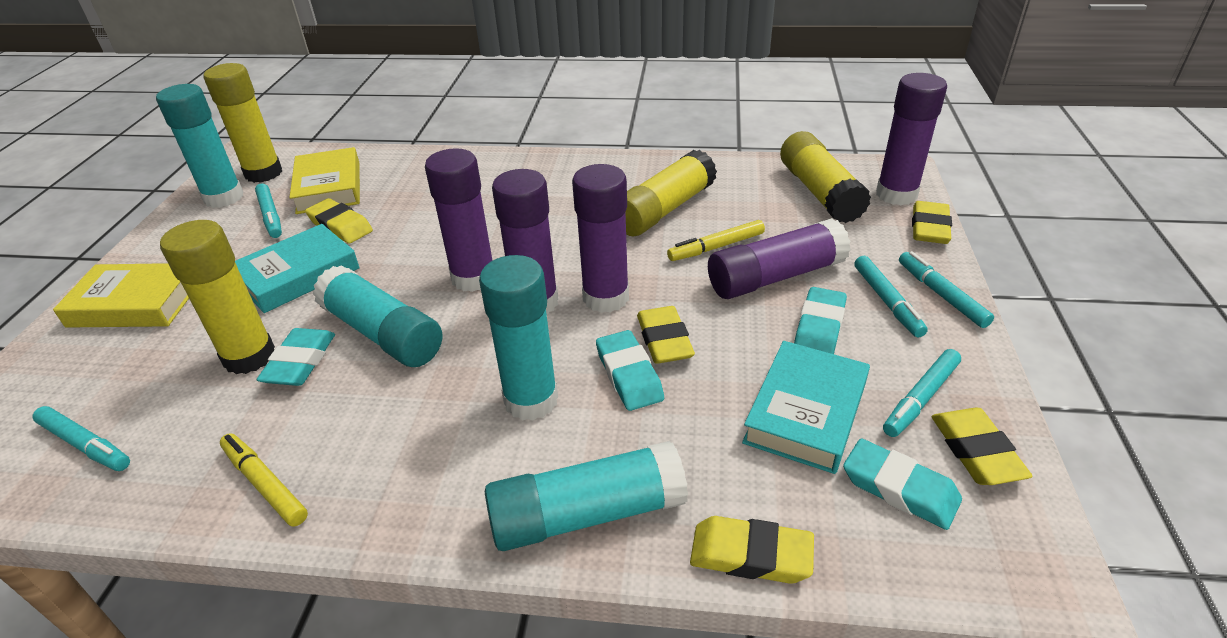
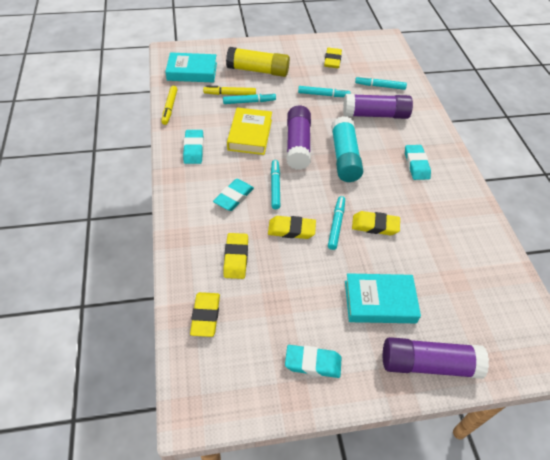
purple glue stick: [425,148,493,292] [492,169,558,314] [572,164,629,313] [708,218,851,299] [876,73,947,205] = 5 -> [287,105,311,170] [343,94,413,119] [383,337,489,379] = 3
turquoise glue stick: [156,84,244,208] [313,265,442,367] [479,255,558,421] [485,441,688,551] = 4 -> [331,116,363,182] = 1
yellow book: [53,263,189,328] [289,147,360,214] = 2 -> [227,107,272,155] = 1
yellow glue stick: [160,220,275,374] [203,63,282,183] [626,150,717,236] [780,131,871,223] = 4 -> [226,47,290,77] = 1

